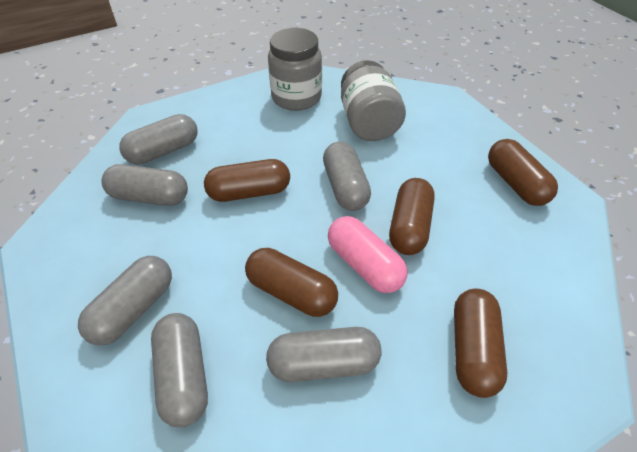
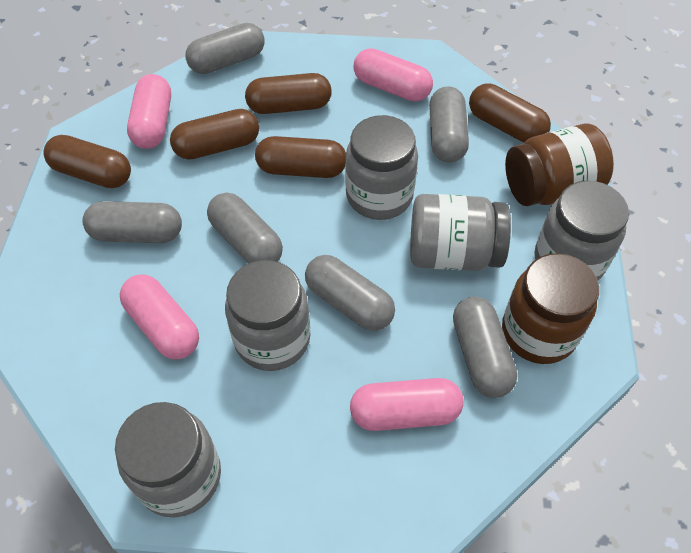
brown jar: none = 0 -> [502,253,599,364] [505,123,614,206] = 2
grey jar: [268,28,322,111] [341,60,406,141] = 2 -> [115,402,221,517] [225,260,310,371] [345,115,418,220] [410,194,511,271] [535,181,629,280] = 5
pink capsule: [328,216,407,293] = 1 -> [120,274,199,359] [127,74,171,149] [350,378,464,431] [354,48,433,102] = 4

